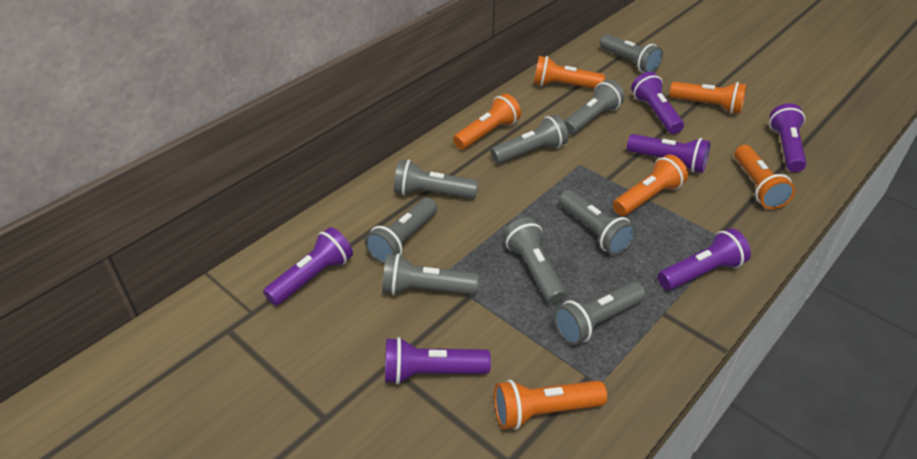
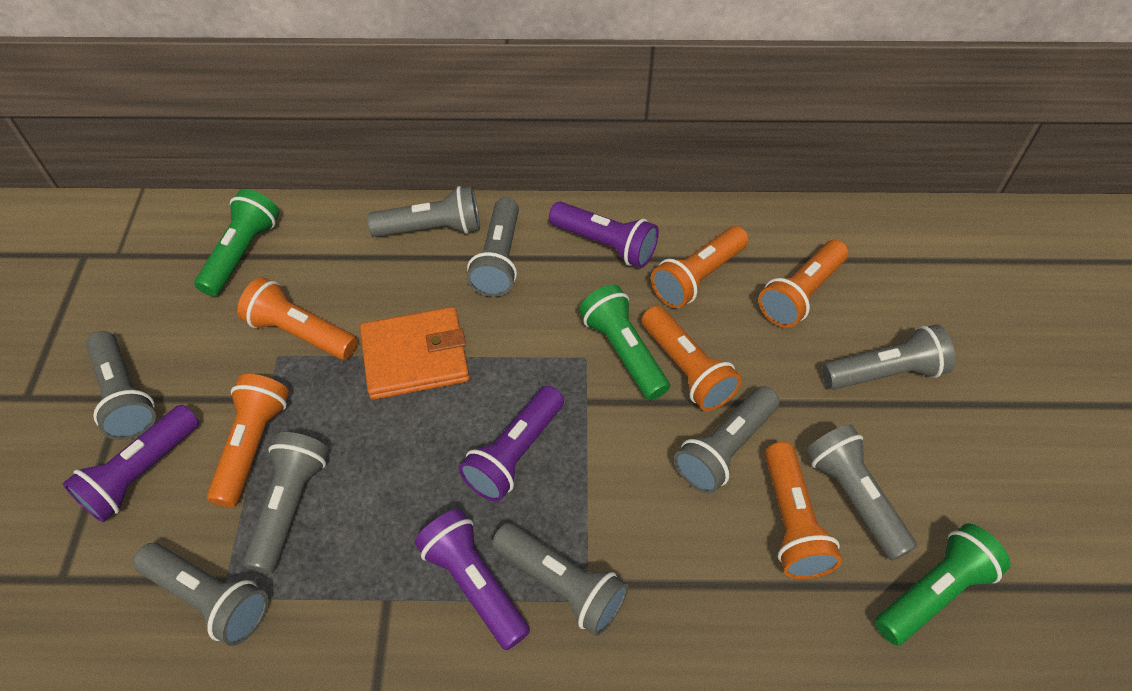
green flashlight: none = 0 -> [194,189,279,297] [579,284,670,400] [875,523,1011,645] = 3
orange wallet: none = 0 -> [360,307,470,400] = 1
purple flashlight: [263,227,353,306] [385,337,491,385] [627,134,711,173] [631,72,684,134] [658,228,751,290] [769,103,806,172] = 6 -> [63,405,199,523] [415,509,530,650] [459,386,564,502] [549,202,659,268] = 4

